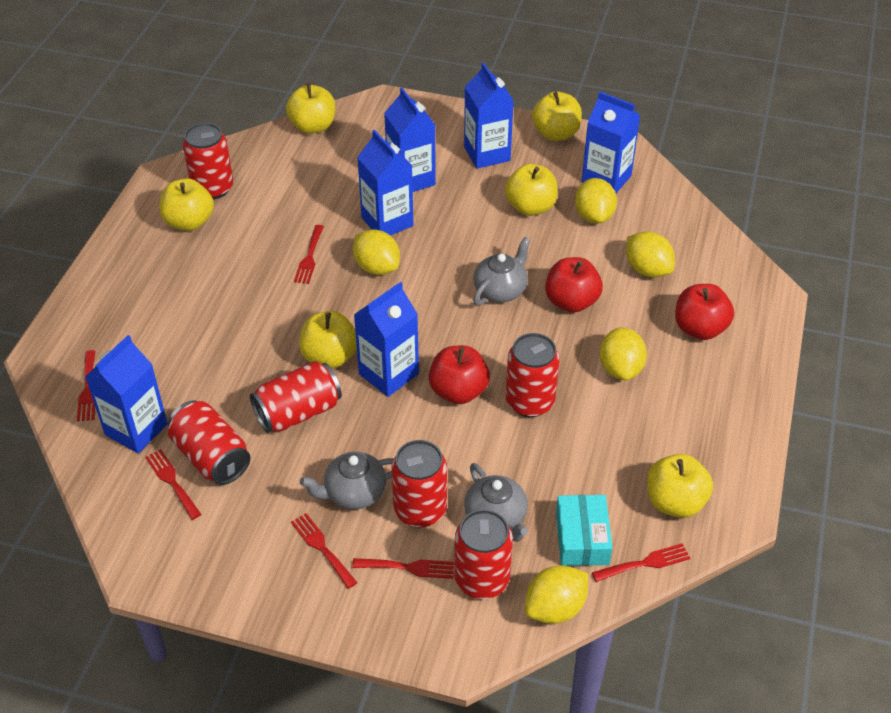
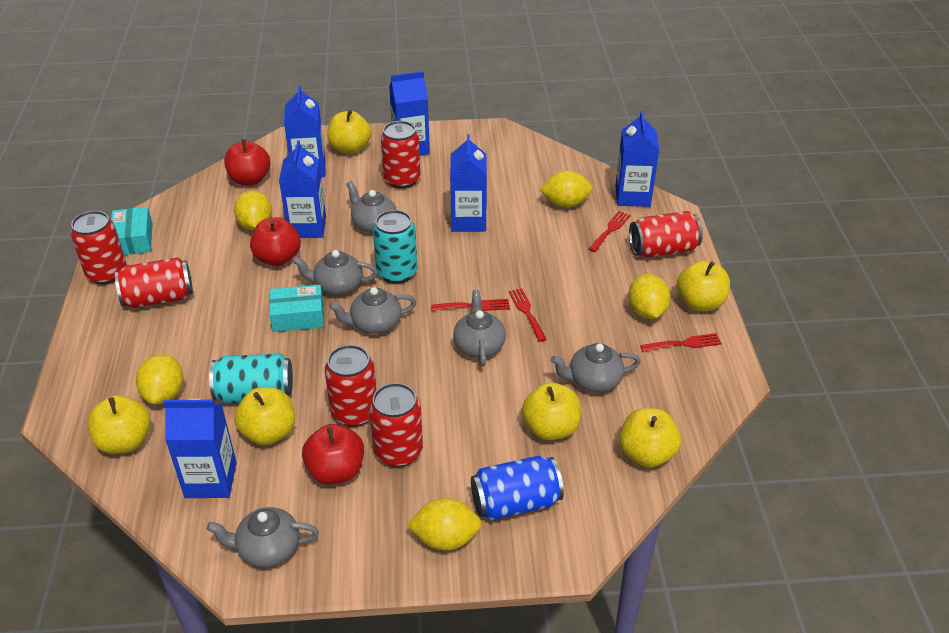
blue can: none = 0 -> [471,456,564,521] = 1
grey teapot: [300,452,394,509] [464,463,528,542] [473,237,530,306] = 3 -> [207,507,319,567] [293,250,378,295] [329,287,416,334] [346,181,397,233] [453,290,506,366] [551,343,641,392] = 6
red fork: [77,350,96,422] [145,449,201,520] [291,513,357,589] [294,225,324,284] [352,558,454,579] [592,543,690,582] = 6 -> [431,299,510,311] [509,288,547,342] [589,211,631,252] [640,333,722,352] = 4
turquoise box: [556,495,613,566] = 1 -> [111,207,152,255] [269,285,324,332] = 2
turquoise can: none = 0 -> [209,354,293,403] [373,210,417,284] = 2

